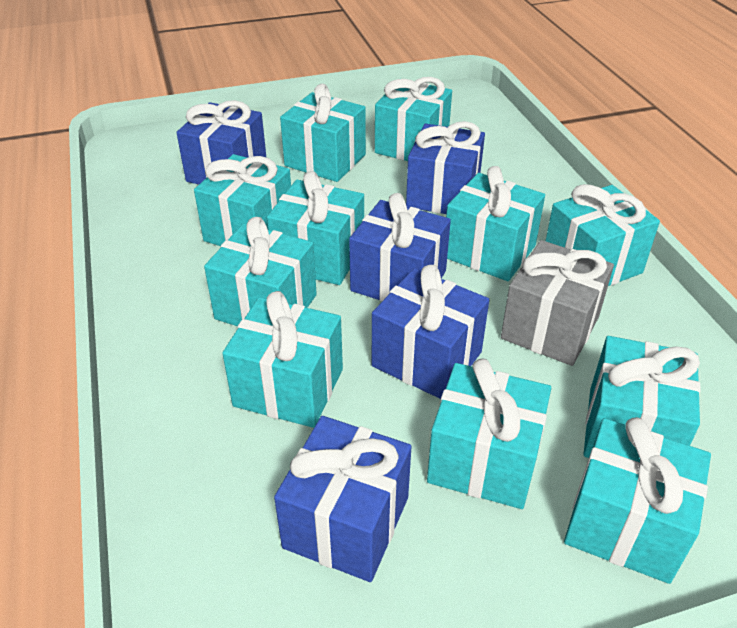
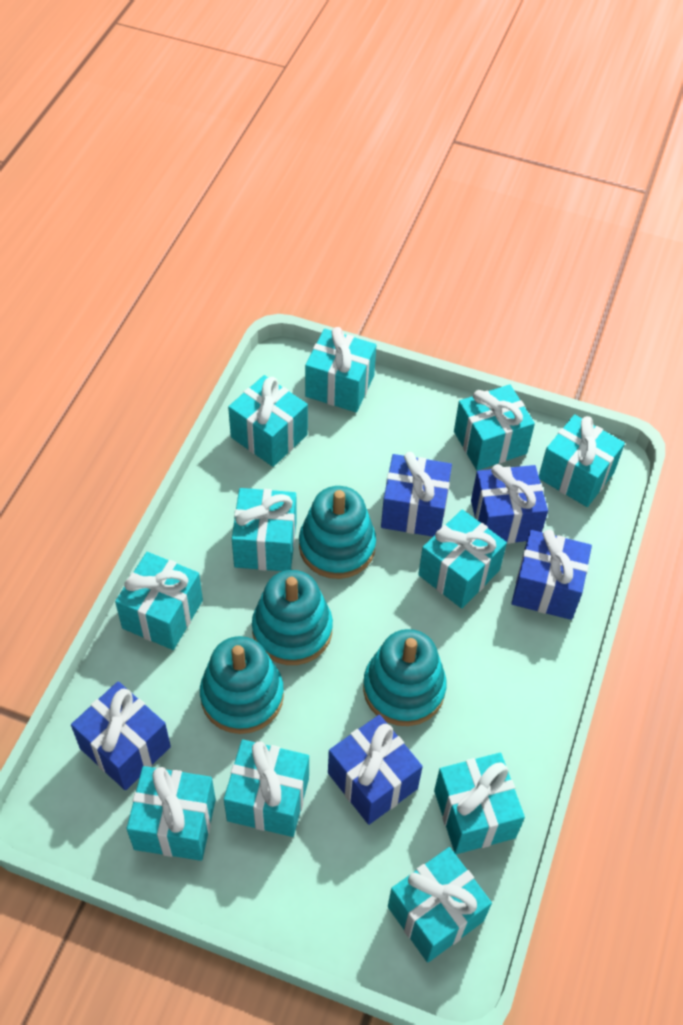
grey gift: [501,240,614,366] = 1 -> none = 0
turquoise stacking toy: none = 0 -> [200,636,284,734] [252,570,333,665] [299,486,376,579] [363,629,447,726] = 4

